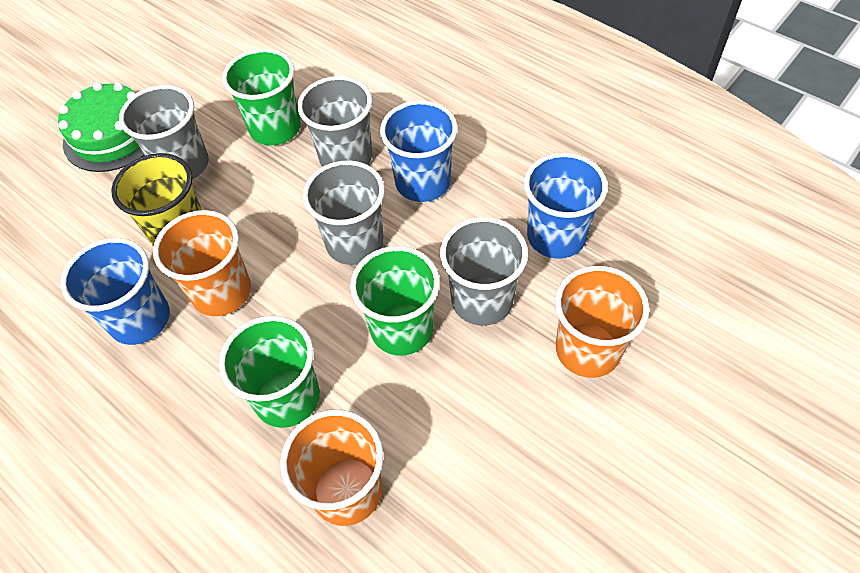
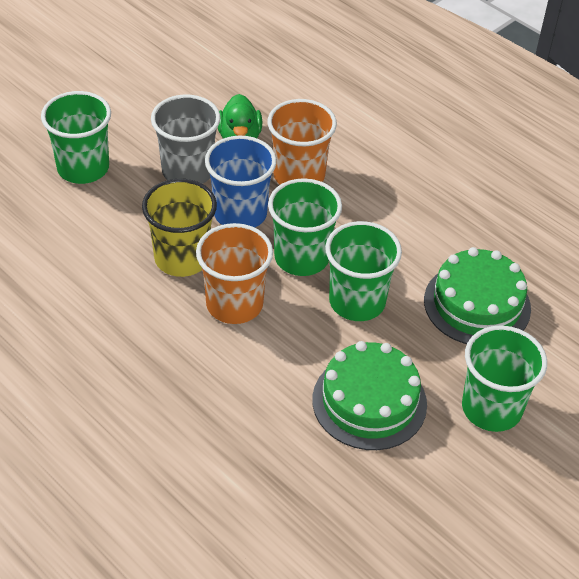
blue cup: [60,238,170,345] [380,100,458,202] [524,153,608,259] = 3 -> [205,135,277,228] = 1
green cake: [58,82,145,172] = 1 -> [312,341,427,450] [424,247,531,344] = 2
green cup: [219,316,320,428] [222,49,301,145] [350,246,440,355] = 3 -> [41,91,111,184] [268,178,342,276] [325,221,402,321] [462,325,547,432] = 4
green duck: none = 0 -> [218,94,262,139] = 1
grey cup: [119,85,209,179] [297,76,372,167] [303,160,385,265] [440,217,528,326] = 4 -> [151,94,221,184] = 1
orange cup: [153,210,251,316] [280,410,384,526] [555,266,649,378] = 3 -> [196,223,273,324] [267,99,337,185] = 2

